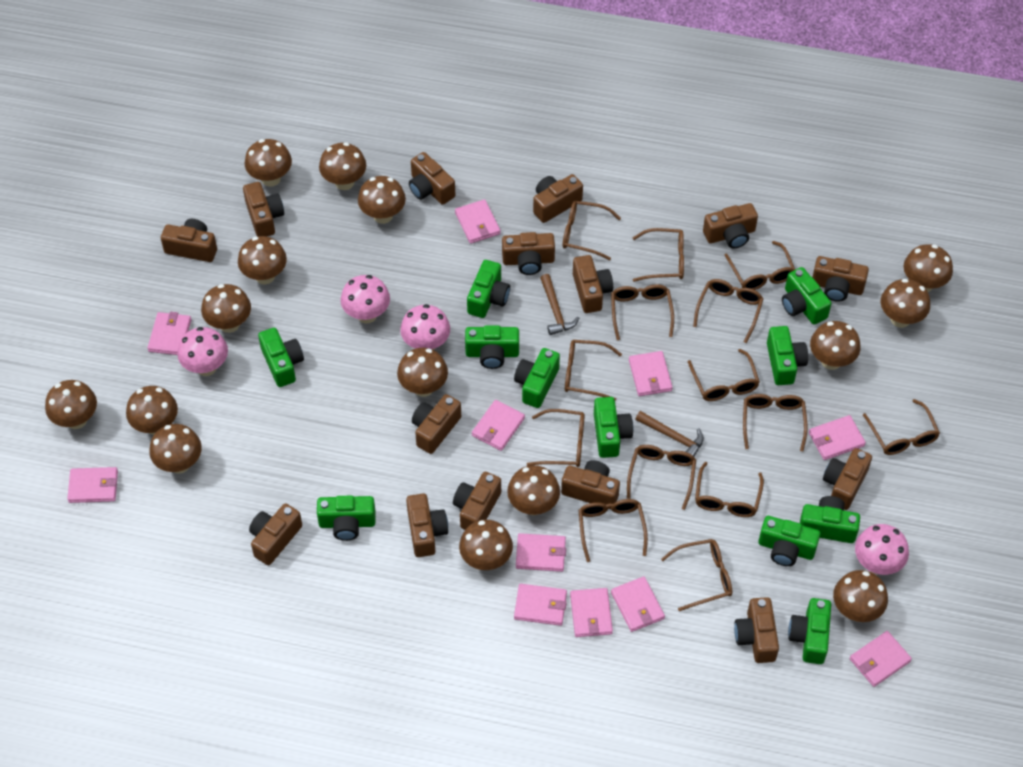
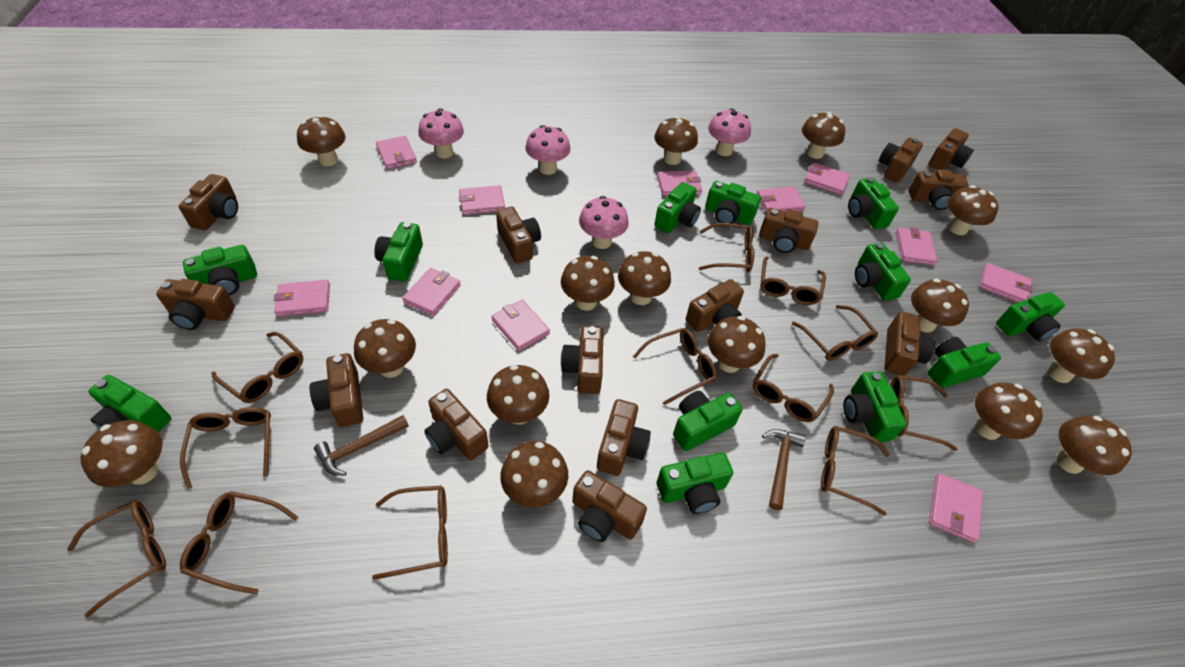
brown camera: [161,219,217,262] [243,182,284,237] [249,503,302,565] [406,493,448,557] [409,152,455,205] [412,394,461,454] [453,472,501,530] [502,232,555,275] [533,174,583,223] [561,460,620,509] [573,255,613,313] [703,203,758,248] [734,597,779,663] [812,256,869,302] [823,448,872,510] = 15 -> [156,279,235,330] [179,174,238,230] [310,353,363,427] [424,389,489,460] [496,207,541,264] [561,326,603,394] [573,470,647,542] [597,399,651,476] [686,279,744,332] [759,208,818,253] [879,138,923,183] [884,311,935,376] [908,169,969,210] [928,128,974,170] = 14
brown glasses: [527,409,585,467] [563,201,621,260] [565,340,622,401] [579,499,648,562] [611,284,674,340] [627,445,696,510] [632,228,684,282] [661,539,732,611] [688,349,760,401] [693,279,763,343] [695,462,764,517] [724,241,795,290] [743,394,808,451] [863,399,940,455] = 14 -> [67,500,166,618] [180,407,271,489] [180,491,298,595] [211,332,303,403] [372,485,448,580] [633,328,717,405] [699,223,754,272] [753,354,834,422] [760,257,826,305] [791,305,878,361] [821,426,890,516] [890,375,958,451] = 12
green camera: [258,328,304,387] [317,496,376,541] [465,325,519,369] [467,260,510,318] [514,348,560,408] [594,397,633,458] [759,516,820,566] [767,326,808,385] [782,267,831,325] [788,598,831,664] [800,496,860,543] = 11 -> [88,375,171,432] [183,245,257,295] [374,222,423,282] [654,182,701,233] [657,452,733,514] [673,391,742,451] [705,181,761,225] [843,372,906,442] [848,177,899,229] [855,243,911,301] [928,337,1001,388] [996,292,1065,341] = 12

